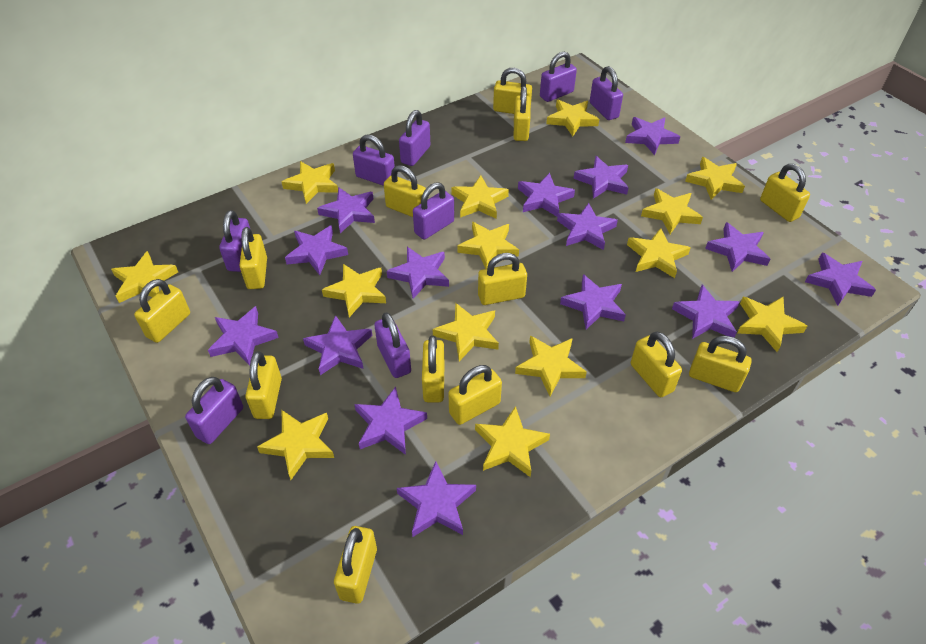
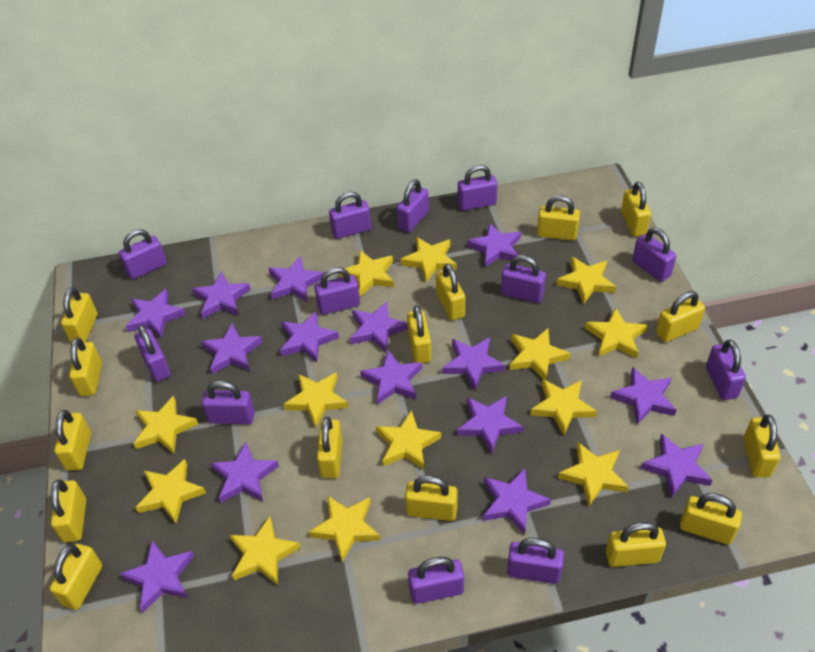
purple padlock: [185,377,243,444] [219,210,250,272] [353,135,395,186] [374,312,411,378] [399,110,430,166] [413,182,454,240] [540,51,577,102] [590,66,623,120] = 8 -> [119,229,167,280] [134,325,171,382] [202,381,255,424] [314,267,360,315] [329,192,371,239] [397,179,429,232] [408,557,464,604] [458,165,498,211] [501,255,546,303] [507,538,564,584] [632,228,676,282] [706,339,746,400] = 12
yellow padlock: [134,279,190,343] [239,227,267,289] [245,351,282,419] [334,526,377,604] [384,165,426,217] [422,335,445,402] [448,365,502,425] [478,253,527,305] [493,68,532,114] [514,86,530,141] [631,332,682,397] [689,336,752,392] [760,164,810,222] = 13 -> [50,544,102,610] [51,479,86,542] [54,410,91,471] [61,287,98,343] [69,338,102,396] [317,417,343,478] [405,475,458,521] [407,305,431,363] [436,264,465,320] [537,195,580,241] [606,522,666,567] [621,182,651,237] [656,291,705,342] [680,493,742,545] [743,415,780,477] = 15
yellow star: [111,251,178,303] [257,410,334,480] [282,161,338,204] [322,264,386,317] [433,303,499,361] [451,176,509,219] [457,222,519,269] [475,406,550,477] [515,336,587,396] [546,100,599,136] [627,228,691,278] [641,188,703,234] [685,157,745,200] [737,297,807,352] = 14 -> [133,396,198,454] [135,459,206,523] [230,516,300,586] [284,372,348,428] [309,496,380,562] [339,250,394,297] [376,410,441,470] [401,237,457,282] [510,328,570,380] [530,379,597,435] [556,257,616,305] [558,442,628,506] [585,307,648,359] = 13

